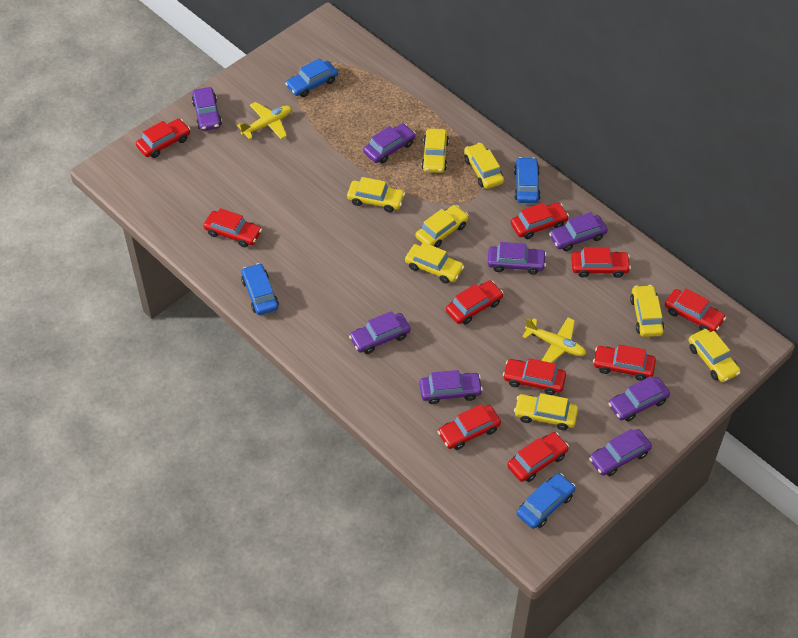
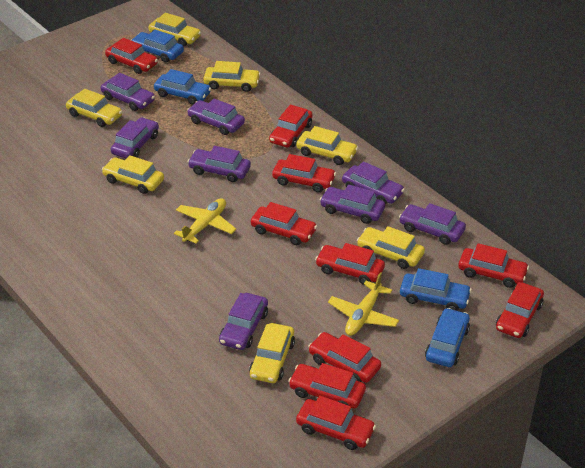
yellow car: [347,177,405,212] [405,242,465,284] [415,205,469,248] [421,128,449,173] [464,143,504,189] [514,393,578,430] [630,285,664,337] [688,329,740,382] = 8 -> [66,89,122,127] [102,155,164,194] [148,13,201,47] [203,61,261,92] [249,323,295,383] [296,126,358,165] [357,226,425,269] = 7

